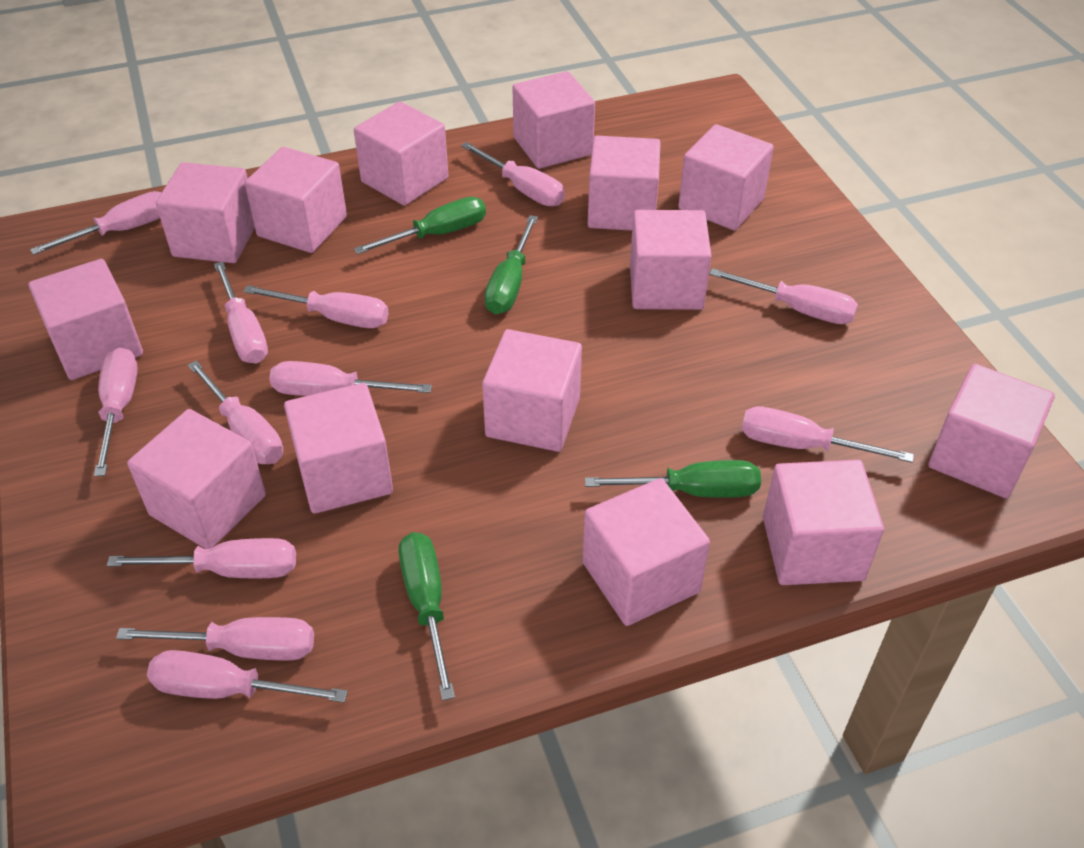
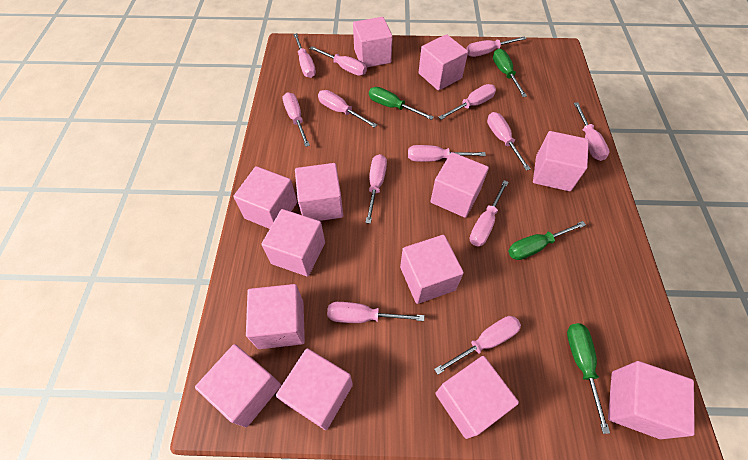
pink cube: [28,259,143,380] [127,409,266,549] [156,162,255,263] [245,147,347,253] [284,383,393,514] [354,101,449,206] [482,329,582,452] [512,71,595,169] [582,478,710,626] [588,136,661,231] [630,210,711,310] [678,124,774,230] [763,460,884,585] [928,364,1055,498] = 14 -> [195,344,281,427] [233,166,297,229] [246,284,305,349] [261,209,325,277] [276,348,353,430] [295,163,343,221] [353,17,393,67] [400,235,464,304] [419,34,468,91] [430,152,489,218] [436,356,519,439] [533,131,589,191] [608,361,695,439] = 13
pink screwdriver: [30,191,162,255] [94,347,138,477] [107,538,296,578] [116,617,314,661] [147,650,348,703] [188,360,283,464] [214,261,268,364] [243,285,389,328] [269,361,432,396] [461,142,565,206] [709,268,858,324] [741,406,914,463] = 12 -> [283,92,310,147] [293,33,316,78] [310,46,367,76] [318,90,377,128] [327,302,424,323] [365,154,387,224] [408,145,486,162] [434,316,521,375] [439,84,496,120] [466,36,526,57] [470,180,509,246] [487,112,530,171] [574,102,609,161] = 13

